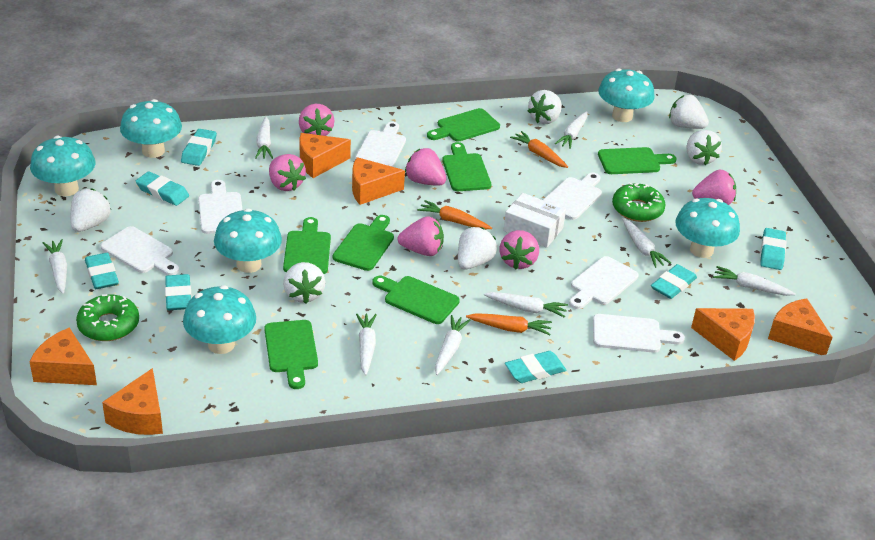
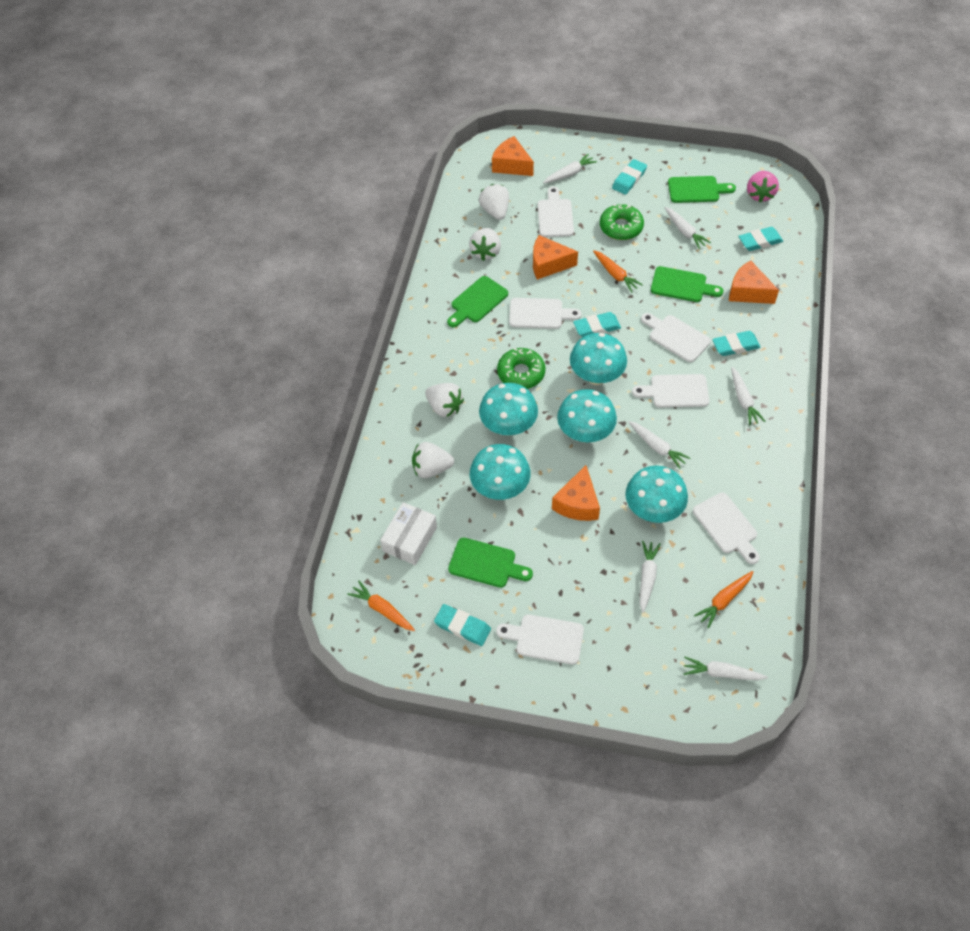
green cutting board: [264,320,318,389] [283,217,331,274] [333,215,394,271] [372,276,460,324] [427,108,500,141] [442,142,491,191] [598,147,676,174] = 7 -> [447,276,508,327] [448,537,533,588] [651,266,723,302] [668,176,736,203] = 4
orange cheese: [29,328,97,385] [102,368,163,435] [299,133,351,178] [352,157,405,205] [691,308,755,361] [768,298,833,355] = 6 -> [492,136,534,176] [533,235,578,280] [552,465,600,521] [729,261,779,304] = 4
pink strawberry: [269,154,306,191] [299,104,334,136] [398,216,444,256] [405,148,446,186] [499,230,539,270] [692,170,736,205] = 6 -> [747,171,779,202] = 1
turquoise eraser: [85,253,119,289] [136,171,189,206] [165,274,191,310] [181,129,217,166] [505,351,566,383] [651,264,697,299] [760,228,786,270] = 7 -> [434,604,491,646] [573,312,621,337] [612,159,647,195] [712,331,761,356] [739,227,783,251] = 5
turquoise mushroom: [30,136,96,196] [120,99,182,158] [183,285,256,354] [214,209,282,273] [598,68,655,122] [675,198,740,258] = 6 -> [470,444,531,500] [479,383,538,436] [557,389,617,442] [570,333,627,385] [625,466,688,523] = 5
white carrot: [43,239,67,294] [255,116,273,159] [356,314,377,375] [435,315,471,375] [484,292,568,318] [555,111,588,149] [622,218,671,268] [713,266,796,296] = 8 -> [543,154,597,183] [628,421,690,469] [640,541,661,613] [665,207,711,249] [683,657,768,680] [731,367,765,425] = 6
white strawberry: [70,188,111,232] [283,262,325,304] [458,227,497,269] [528,90,562,125] [669,95,709,129] [687,130,722,165] = 6 -> [412,442,454,478] [425,383,464,417] [469,228,501,261] [479,184,509,220] = 4

